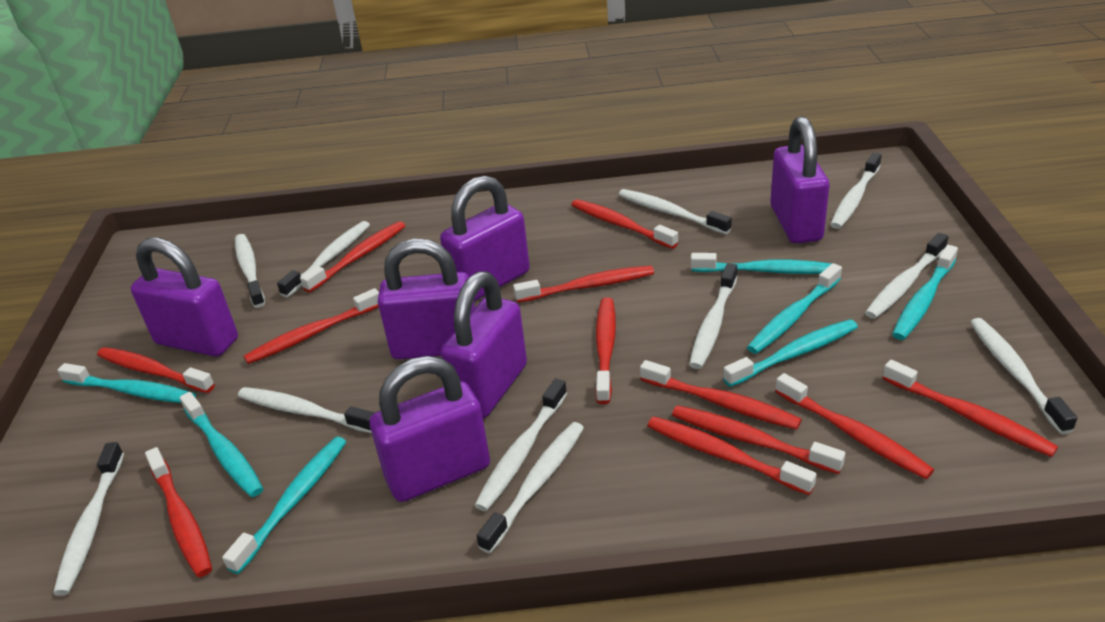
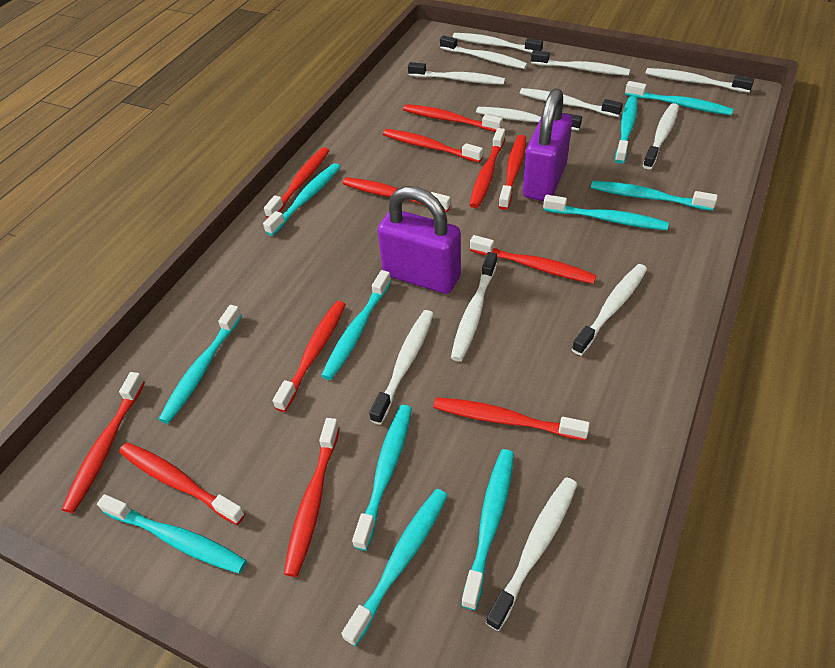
purple padlock: [131,238,238,357] [370,356,490,502] [378,239,475,359] [440,175,530,301] [441,271,527,418] [770,116,830,244] = 6 -> [378,186,461,294] [523,88,572,201] = 2
turquoise toothbrush: [57,363,196,403] [179,392,263,497] [222,437,346,574] [691,253,832,274] [723,319,858,387] [747,263,842,354] [892,245,958,340] = 7 -> [97,494,247,574] [158,305,242,424] [263,163,340,236] [321,270,391,380] [341,489,448,646] [352,405,412,551] [461,449,514,610] [543,195,669,230] [591,181,718,211] [615,96,637,163] [625,81,733,115] = 11
white toothbrush: [53,442,124,596] [235,234,265,308] [238,387,374,433] [277,221,370,298] [474,379,567,511] [477,422,584,553] [619,189,732,234] [689,263,737,369] [830,153,881,229] [865,233,948,319] [970,318,1077,434] = 11 -> [369,310,434,425] [408,62,505,85] [440,36,528,69] [451,252,497,361] [453,33,543,53] [476,107,582,131] [486,477,577,631] [520,88,623,117] [531,50,630,76] [572,264,647,355] [643,103,679,169] [645,68,754,93] = 12

